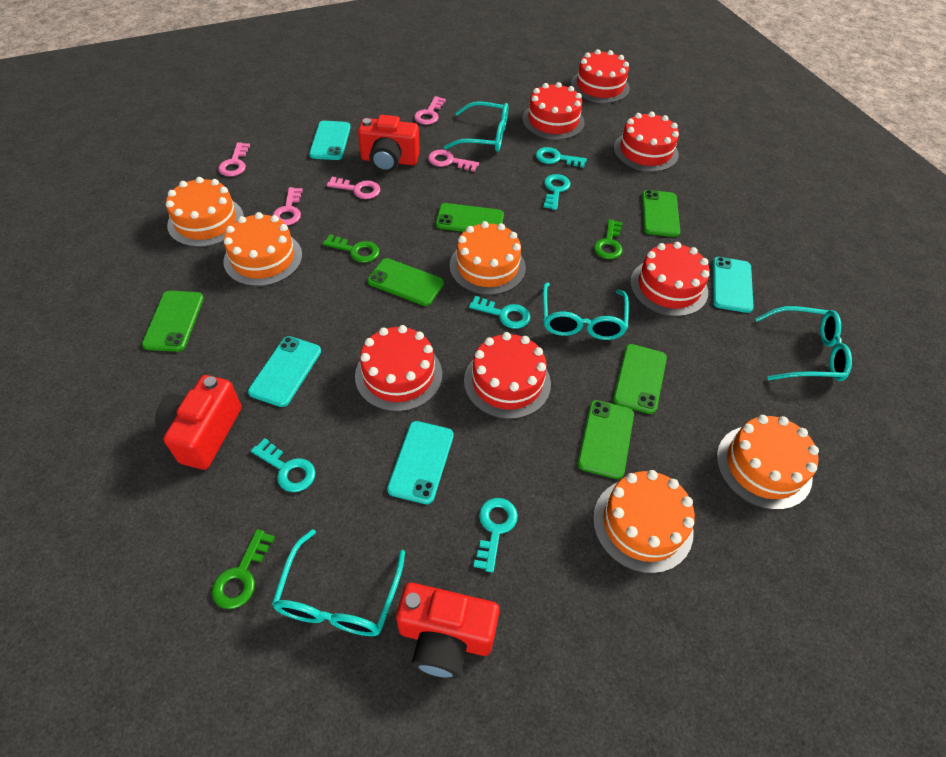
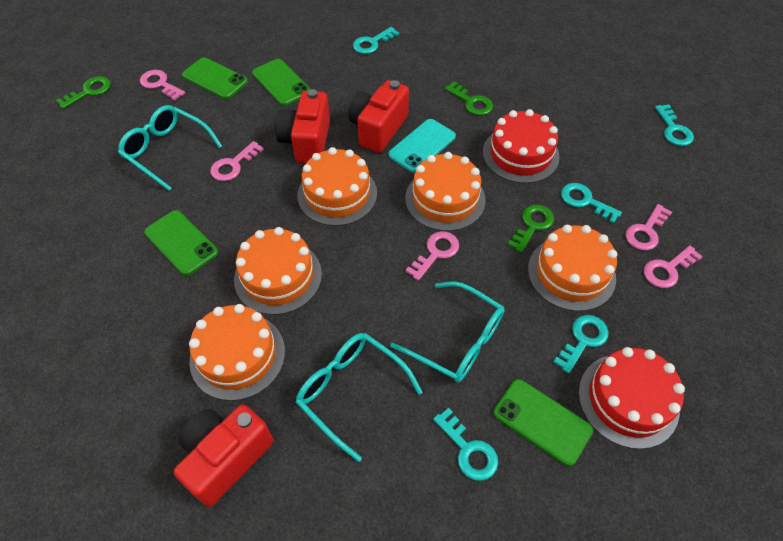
green phone: [142,291,204,352] [367,258,444,306] [436,203,504,232] [578,400,634,479] [613,344,667,414] [642,190,680,237] = 6 -> [144,210,218,276] [182,57,248,99] [252,59,310,106] [494,379,593,466] = 4
red cake: [355,325,442,412] [464,332,551,419] [522,82,585,140] [571,49,630,103] [614,112,679,172] [630,242,710,317] = 6 -> [483,109,560,183] [579,347,685,449] = 2
turquoise glasses: [272,529,405,636] [444,102,508,152] [542,282,629,340] [755,306,852,381] = 4 -> [118,105,222,191] [296,333,423,462] [390,281,504,383] = 3
turquoise phone: [248,336,321,407] [309,121,351,160] [387,421,454,504] [713,257,754,313] = 4 -> [388,119,456,173] = 1

